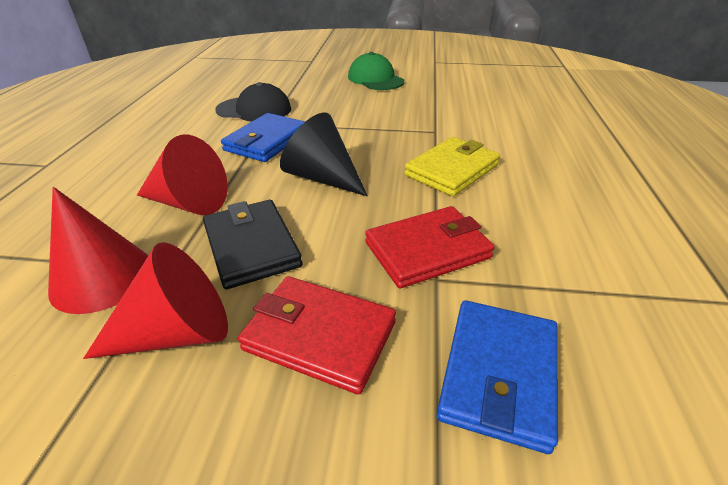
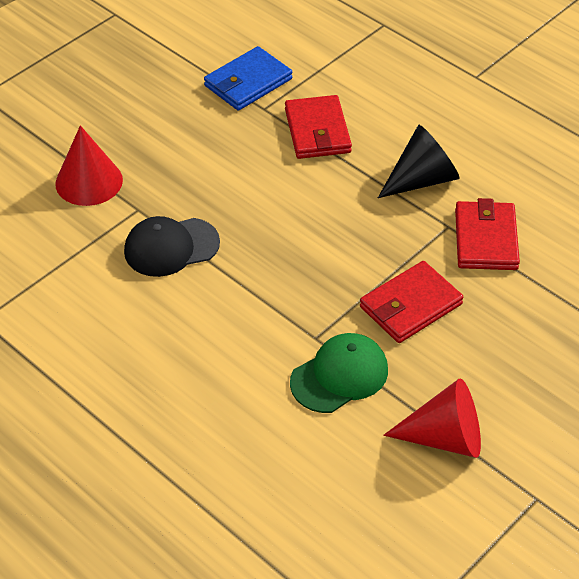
black wallet: [203,200,303,289] = 1 -> none = 0
blue wallet: [221,113,305,162] [436,300,558,454] = 2 -> [204,46,292,111] = 1
red cone: [48,187,148,314] [83,242,228,359] [137,135,228,215] = 3 -> [55,125,123,206] [383,378,481,458] = 2
red wallet: [238,276,396,395] [365,206,495,288] = 2 -> [285,95,352,159] [360,261,463,343] [455,198,520,270] = 3
yellow wallet: [404,137,500,196] = 1 -> none = 0

